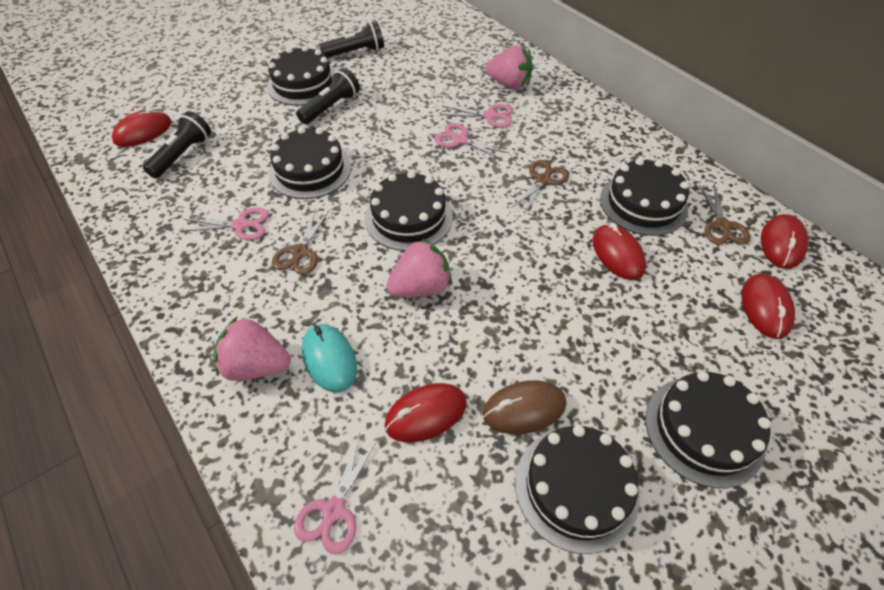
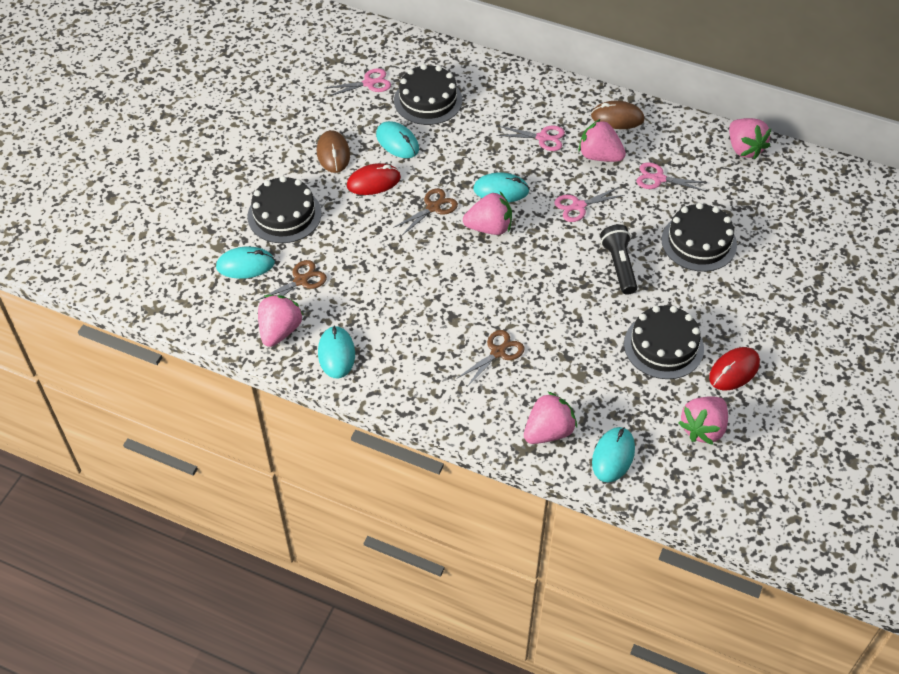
black cake: [267,46,334,106] [268,127,351,199] [365,171,453,251] [515,425,640,554] [600,158,689,236] [645,371,771,488] = 6 -> [247,176,321,243] [394,64,462,125] [624,306,704,379] [661,203,737,272] = 4
black flashlight: [143,111,211,178] [296,68,360,124] [319,21,384,58] = 3 -> [600,224,637,295] = 1
brown mouse: [483,380,567,434] = 1 -> [317,130,350,173] [591,101,645,129] = 2
pink strawberry: [213,316,291,381] [386,238,452,297] [485,45,533,89] = 3 -> [258,295,303,347] [463,192,512,235] [524,391,577,444] [578,119,626,162] [678,396,728,445] [729,118,771,159] = 6
red mouse: [112,108,171,147] [385,383,467,442] [592,223,646,280] [741,274,795,339] [761,214,809,269] = 5 -> [347,163,401,195] [709,347,760,390] = 2
turquoise mouse: [302,324,357,393] = 1 -> [216,246,275,279] [318,325,355,379] [376,121,419,158] [473,172,529,202] [592,427,635,482] = 5

